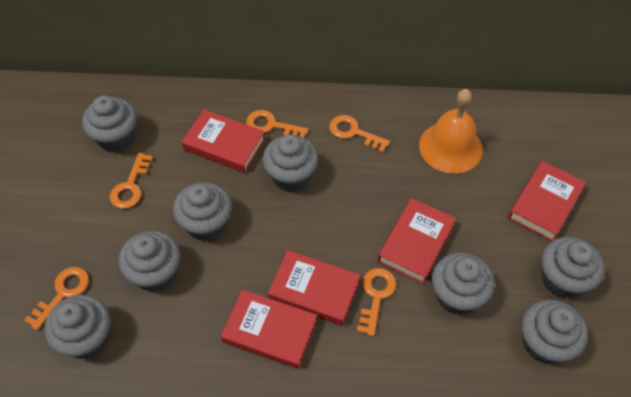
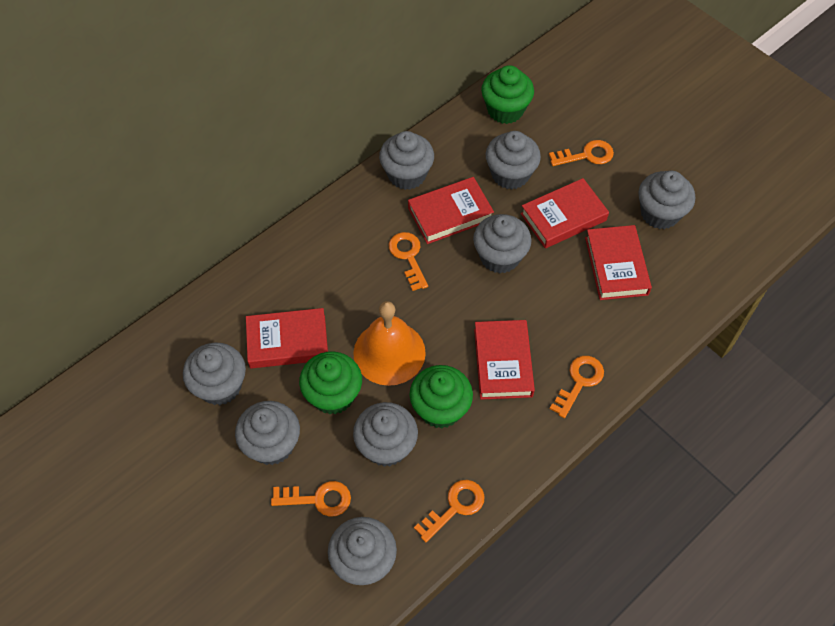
green cupcake: none = 0 -> [299,351,362,415] [409,365,473,428] [481,65,534,124] = 3

